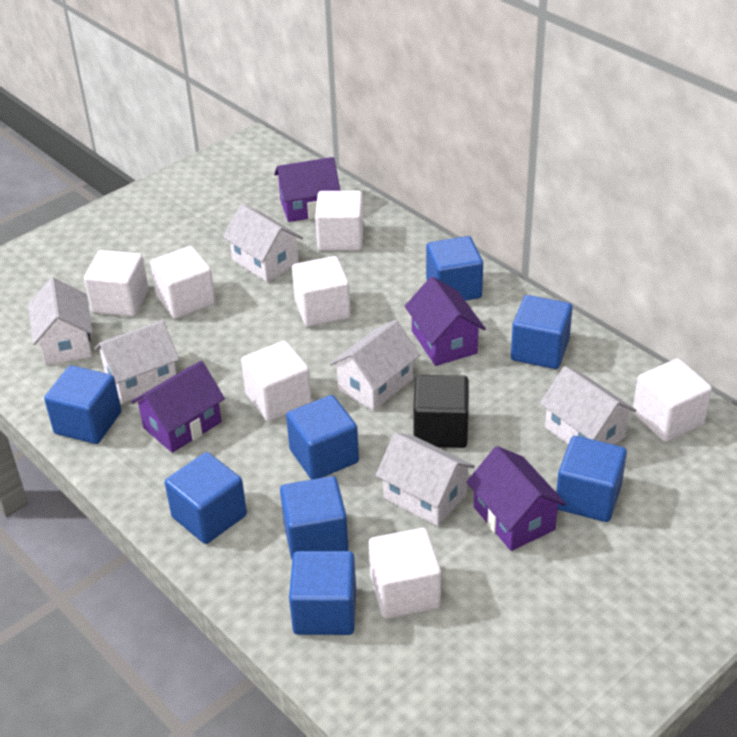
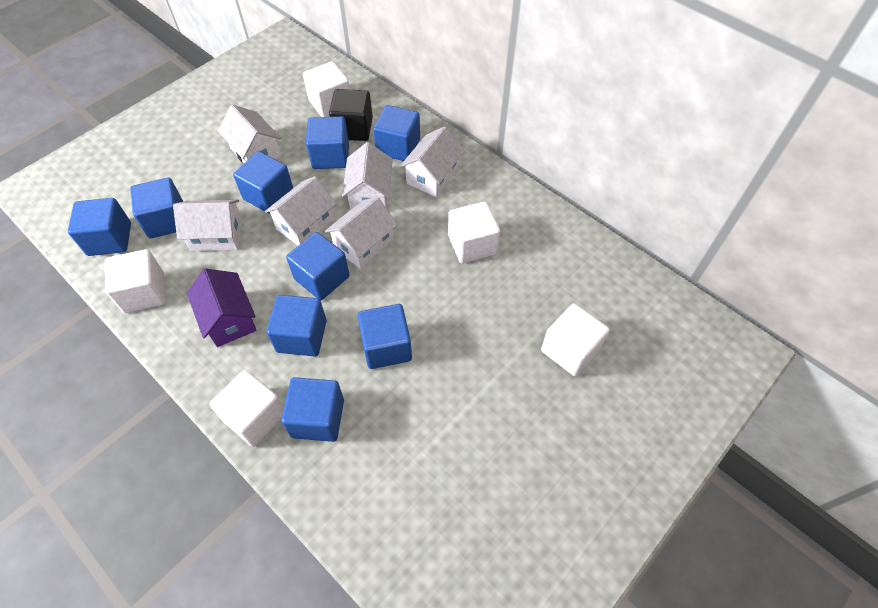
blue cube: [44,365,122,444] [165,452,247,544] [280,476,349,559] [286,395,359,480] [289,551,356,635] [426,236,483,301] [511,295,573,369] [556,436,627,522] = 8 -> [68,198,131,256] [130,178,183,238] [233,151,293,214] [267,295,327,357] [281,377,344,442] [286,232,350,300] [306,116,349,169] [358,304,412,369] [373,105,420,161] = 9
purple house: [131,361,225,453] [274,157,341,222] [405,276,486,366] [466,446,566,551] = 4 -> [187,268,257,347] = 1
white cube: [84,250,148,317] [150,246,215,319] [241,341,312,422] [292,256,351,327] [315,191,364,251] [369,528,441,619] [633,358,712,442] = 7 -> [105,249,166,313] [209,370,284,447] [303,61,350,117] [448,201,500,264] [541,303,609,376] = 5

